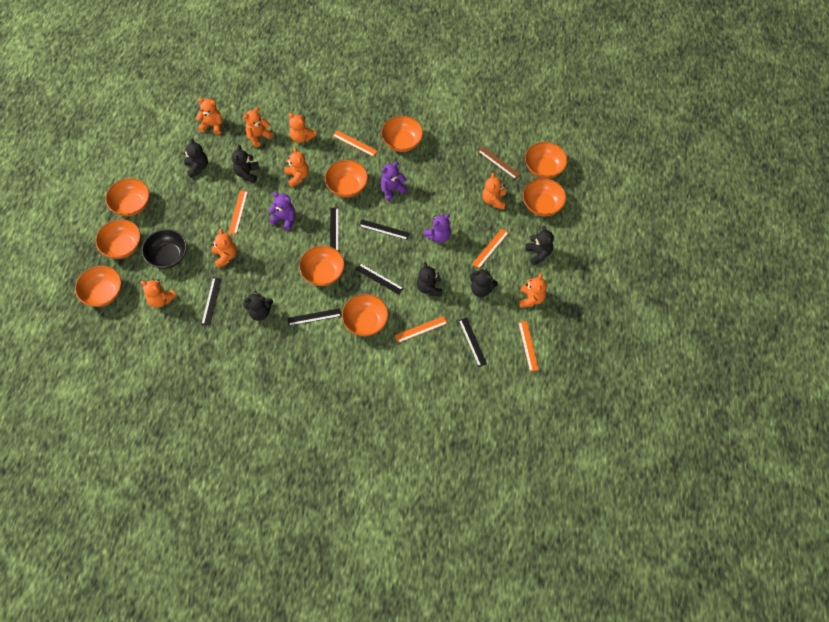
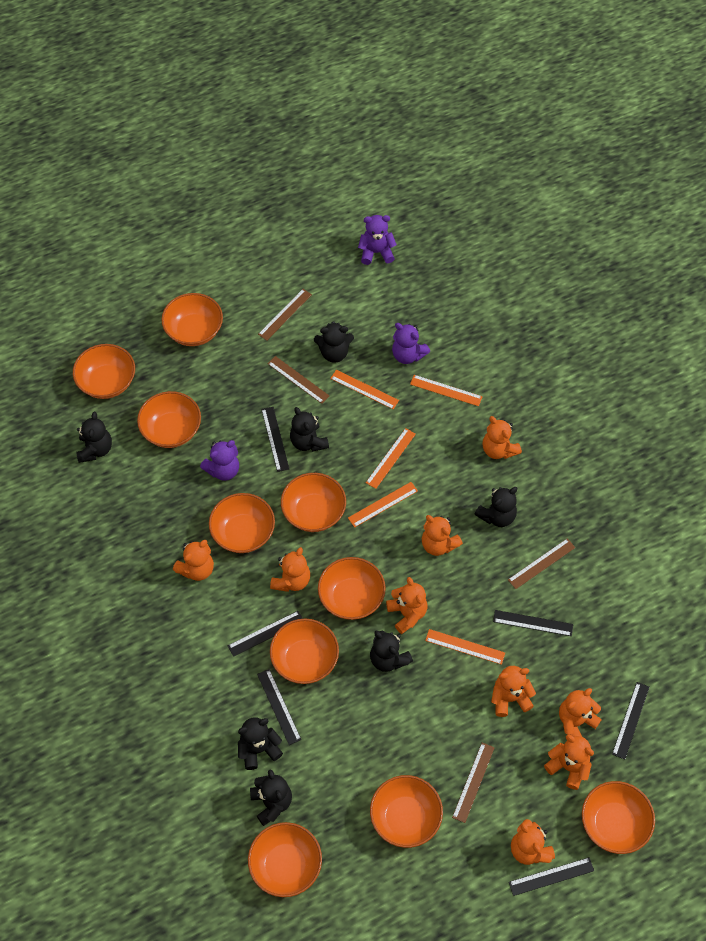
black bowl: [142,229,187,269] = 1 -> none = 0
black teddy bear: [184,138,208,178] [232,145,259,183] [243,291,273,321] [417,262,442,297] [470,268,498,297] [525,226,554,265] = 6 -> [77,412,112,463] [238,717,283,770] [250,769,292,826] [290,407,329,452] [314,321,354,363] [370,631,413,672] [475,487,517,527] = 7
brown ruler: [478,147,520,179] = 1 -> [258,289,312,341] [268,356,329,404] [452,742,495,823] [508,538,575,589] = 4
orange bowl: [75,266,122,307] [95,219,141,259] [105,178,149,216] [299,246,345,286] [325,160,368,197] [342,294,388,336] [381,116,423,152] [523,178,566,216] [525,142,568,179] = 9 -> [73,344,135,399] [137,391,201,448] [161,293,223,346] [209,493,275,553] [248,822,322,897] [270,619,339,684] [281,473,346,532] [318,557,386,620] [370,775,443,848] [582,781,655,854] = 10
orange teddy bear: [141,279,177,308] [196,98,223,135] [212,228,237,268] [243,107,273,147] [284,147,309,187] [288,113,316,143] [482,172,506,210] [519,273,547,308] = 8 -> [173,540,214,581] [270,547,310,592] [386,577,427,634] [422,515,463,556] [483,416,522,459] [491,666,536,717] [511,819,555,865] [544,735,594,790] [559,688,602,737] = 9

